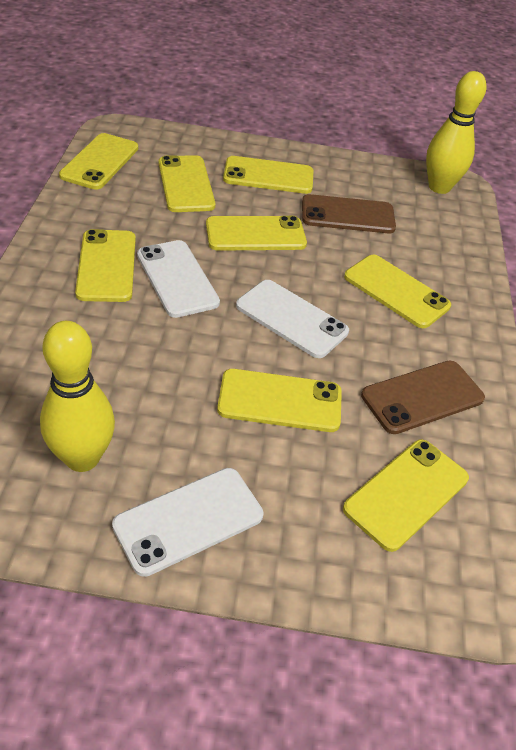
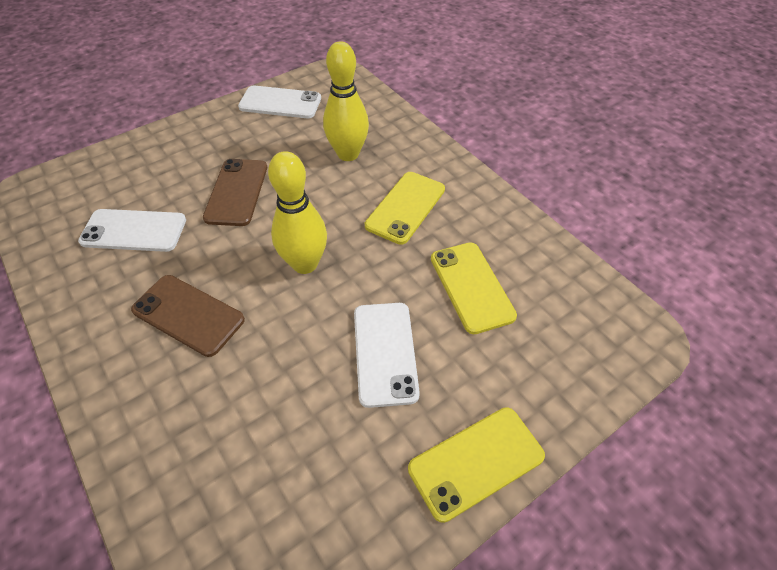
yellow phone: [59,133,138,190] [75,229,136,302] [159,155,215,212] [206,216,307,251] [217,369,342,432] [223,156,314,194] [343,439,469,552] [344,255,451,328] = 8 -> [365,172,445,245] [408,407,545,523] [431,242,517,334] = 3

